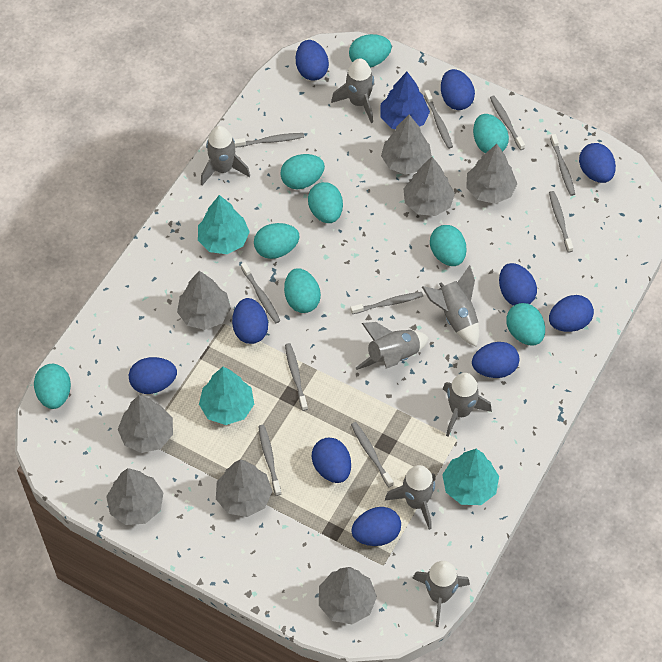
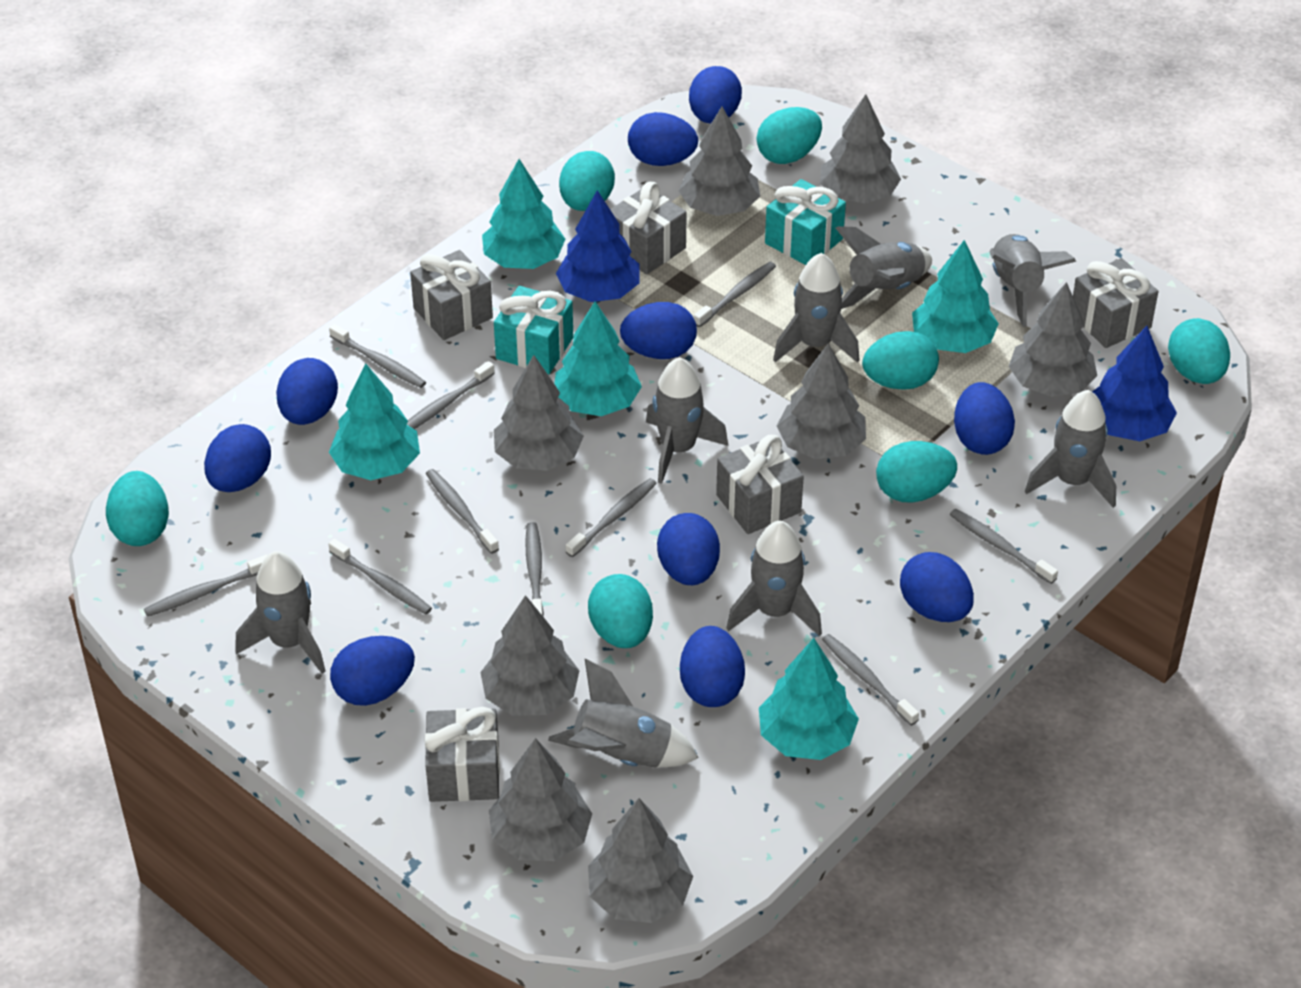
blue tree: [380,72,430,129] = 1 -> [556,190,640,302] [1092,326,1177,441] = 2
grey gift: none = 0 -> [410,250,493,340] [425,707,500,802] [610,182,687,274] [716,435,804,534] [1073,258,1158,348] = 5
grey rocket: [201,126,250,186] [331,58,375,123] [356,322,429,370] [385,465,436,530] [412,561,470,627] [422,265,479,347] [443,373,492,437] = 7 -> [235,551,326,674] [548,659,699,768] [646,357,728,484] [726,521,822,637] [773,253,859,363] [836,226,932,309] [989,234,1076,327] [1025,390,1116,508] = 8
turquoise egg: [34,364,71,409] [254,223,299,259] [280,154,325,189] [284,268,321,313] [308,182,343,223] [349,34,392,68] [430,225,466,266] [473,114,509,153] [506,303,545,346] = 9 -> [106,471,169,546] [559,151,615,211] [588,574,653,648] [756,107,822,164] [862,331,939,390] [876,441,957,503] [1168,318,1230,384] = 7
turquoise gift: none = 0 -> [494,286,573,374] [765,179,846,265] = 2
turquoise tree: [198,195,250,254] [199,367,254,425] [442,449,499,505] = 3 -> [329,364,420,480] [482,159,565,269] [554,302,642,416] [759,638,859,760] [912,240,999,353] = 5

